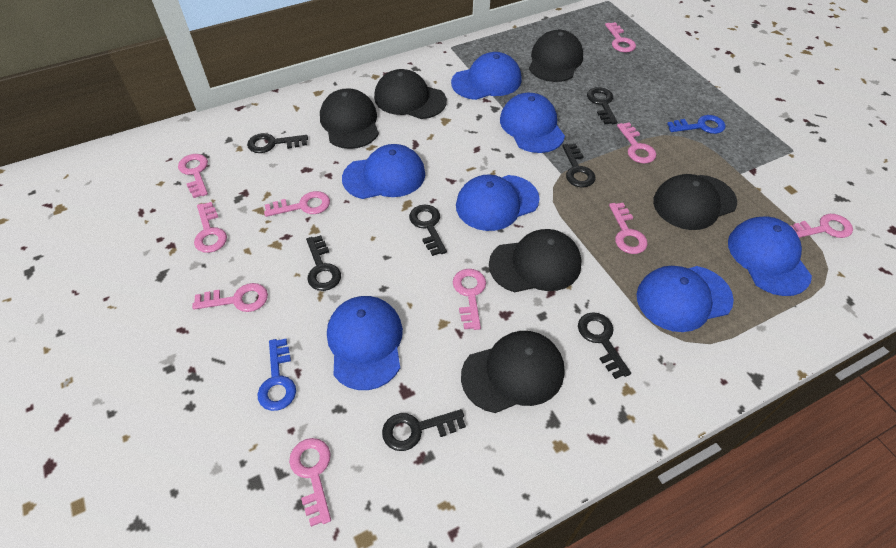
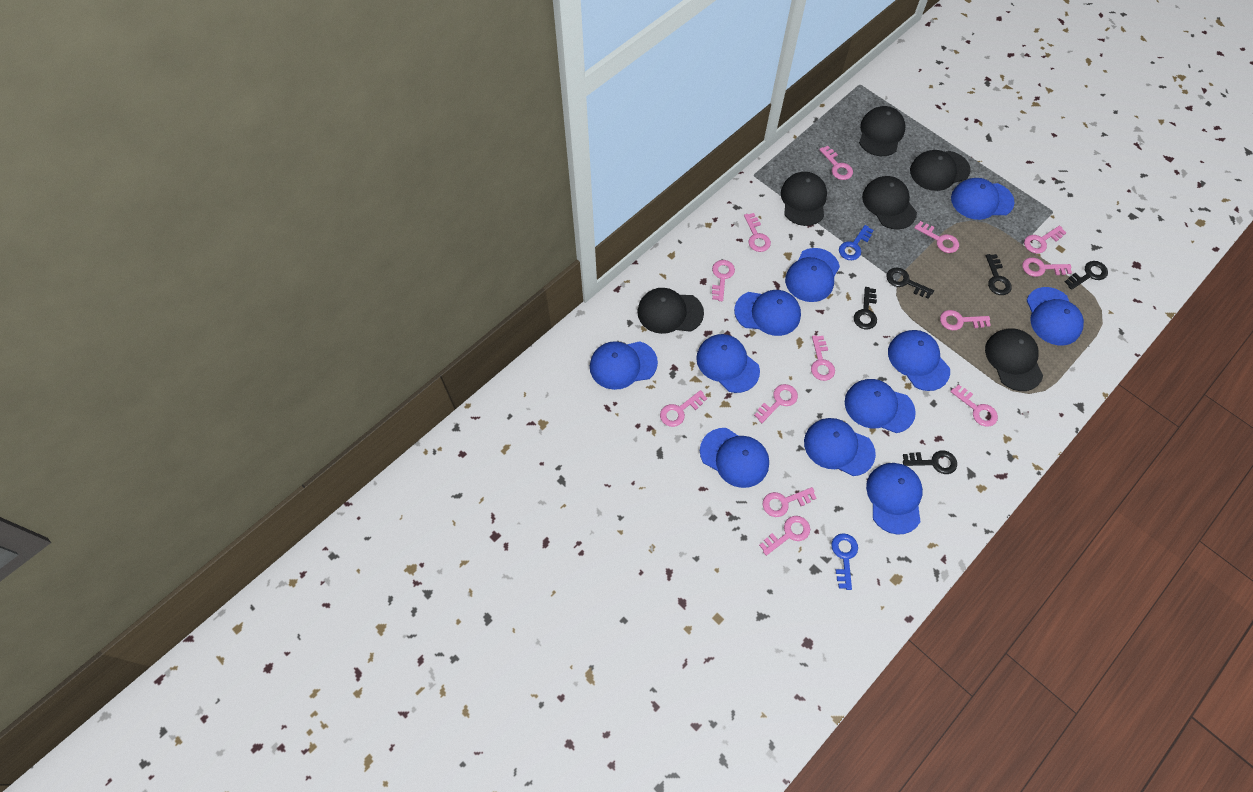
black key: [247,133,308,153] [306,235,341,291] [382,409,466,451] [409,204,447,256] [562,144,595,187] [578,312,631,379] [587,87,618,124] = 7 -> [854,287,877,329] [886,268,934,299] [903,451,957,474] [986,254,1012,295] [1065,261,1108,290] = 5
blue cap: [327,296,403,390] [342,144,425,199] [451,52,522,100] [456,174,540,231] [500,93,565,153] [637,266,734,332] [728,217,812,296] = 7 -> [590,341,658,390] [696,334,760,393] [700,428,769,488] [734,290,801,336] [785,248,840,302] [804,418,876,476] [845,379,916,433] [866,463,923,535] [888,330,950,391] [951,178,1015,220] [1026,287,1084,345] = 11
pink key: [178,154,208,198] [192,283,268,312] [194,202,227,253] [264,191,330,217] [289,438,331,527] [453,269,486,330] [605,22,636,52] [609,203,648,254] [617,122,656,164] [791,214,853,238] = 10 -> [660,390,707,427] [712,260,735,301] [744,213,771,252] [754,384,798,423] [759,516,810,556] [763,487,816,517] [811,335,835,381] [819,146,853,180] [914,221,959,253] [940,310,991,330] [950,384,998,427] [1022,257,1072,277] [1024,225,1066,254] = 13

